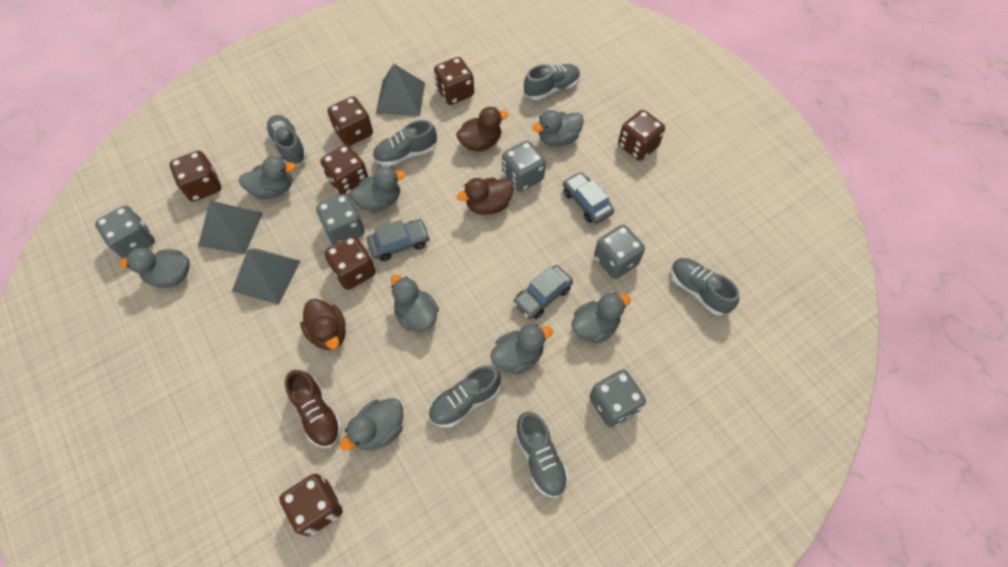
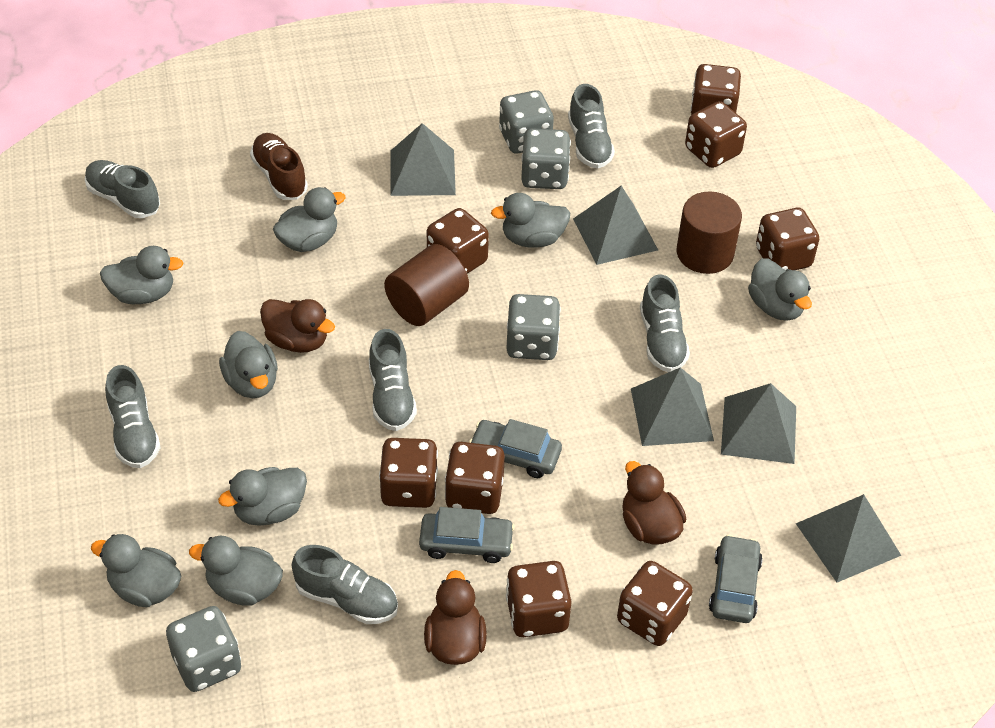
brown cylinder: none = 0 -> [384,244,469,326] [677,191,742,274] = 2
brown dice: [170,151,221,202] [279,474,343,536] [320,145,368,195] [324,235,376,290] [328,96,373,146] [434,57,474,105] [618,110,665,161] = 7 -> [379,438,438,508] [427,208,489,274] [445,442,505,514] [506,561,572,637] [617,561,693,646] [685,101,747,168] [690,64,741,115] [756,208,819,270] = 8
grey dice: [95,206,155,259] [316,194,365,245] [502,141,546,192] [589,369,646,427] [594,225,645,279] = 5 -> [166,606,241,692] [499,90,554,154] [506,294,561,360] [521,128,571,189] = 4
grey pyramid: [198,201,263,254] [232,248,301,305] [376,64,425,116] = 3 -> [390,123,456,196] [573,186,658,265] [631,367,714,446] [721,383,796,464] [796,494,901,583] = 5

